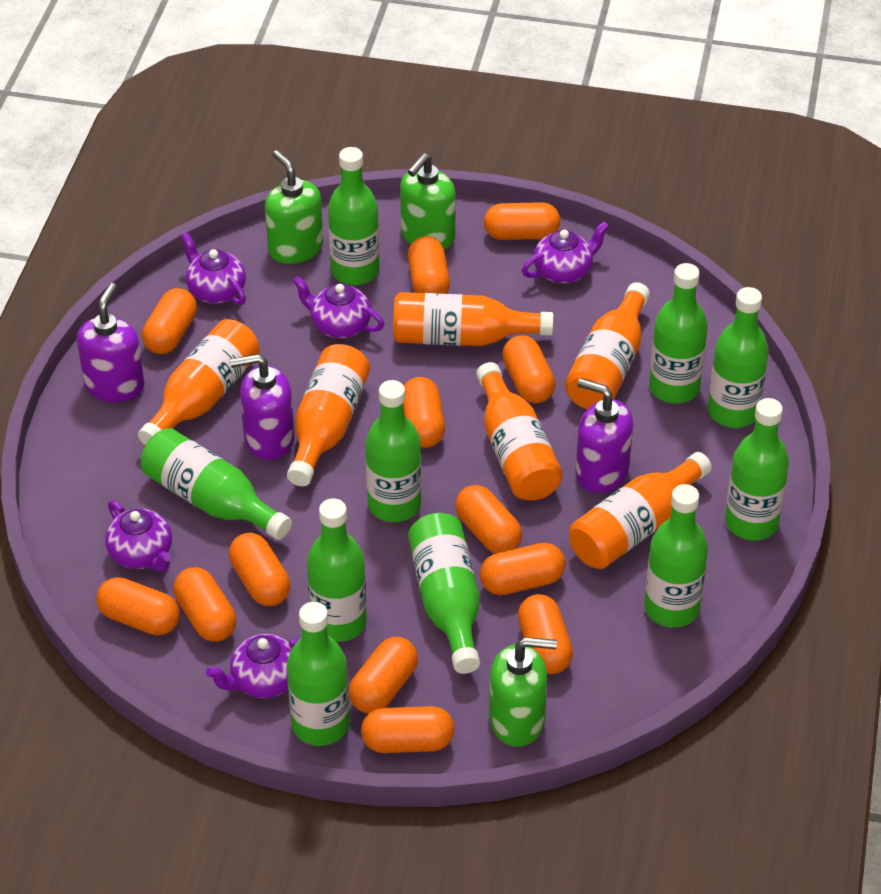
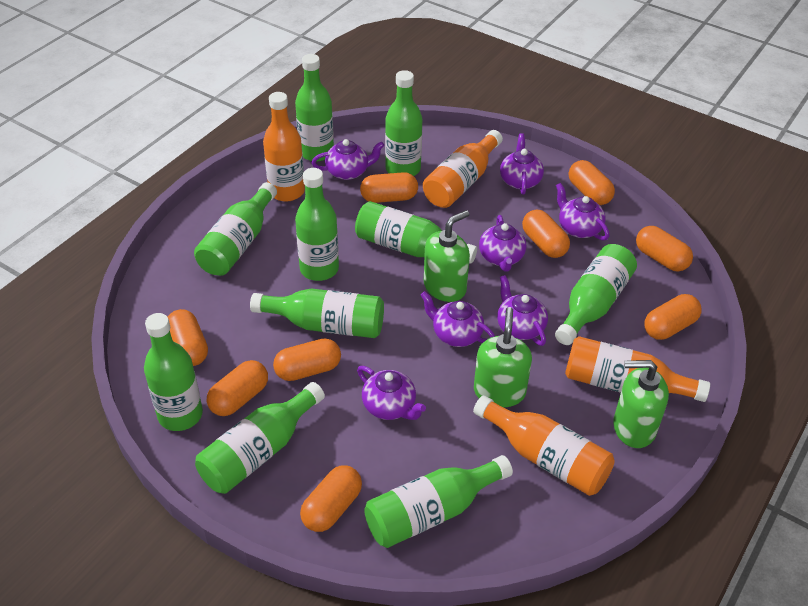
orange bottle: [138,319,260,445] [287,344,370,486] [393,292,554,346] [476,362,563,500] [565,282,650,409] [569,452,712,569] = 6 -> [263,92,305,202] [423,130,503,208] [473,395,615,496] [565,336,710,402] = 4
orange capsule: [96,577,180,635] [142,288,197,354] [173,567,236,642] [229,533,290,606] [349,637,418,713] [361,706,455,753] [404,377,445,448] [408,236,450,294] [455,485,522,554] [480,543,566,595] [484,202,560,240] [502,335,555,403] [518,594,573,674] = 13 -> [168,309,208,366] [207,360,268,416] [273,339,341,381] [300,465,362,532] [360,172,418,203] [522,210,570,258] [569,160,615,205] [636,226,693,272] [644,294,702,340] = 9
purple soap dispenser: [77,283,145,402] [230,354,294,460] [575,378,633,493] = 3 -> none = 0
purple teapot: [105,500,172,572] [181,232,246,305] [206,634,301,698] [293,276,385,338] [522,221,609,283] = 5 -> [312,139,384,180] [357,366,426,420] [420,291,495,347] [479,215,526,271] [497,275,548,346] [500,133,544,195] [556,183,609,240] = 7

